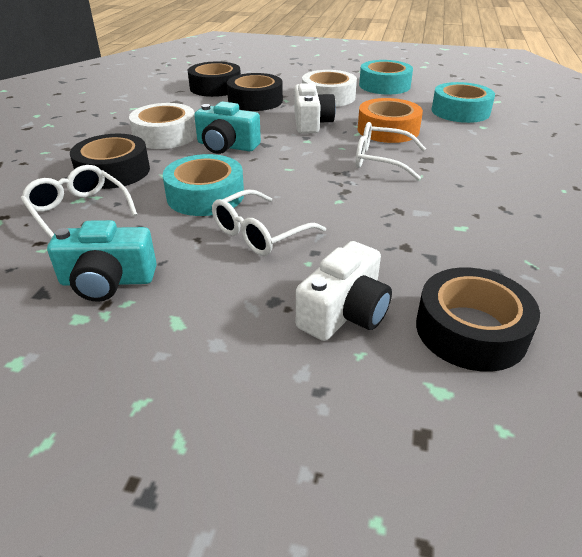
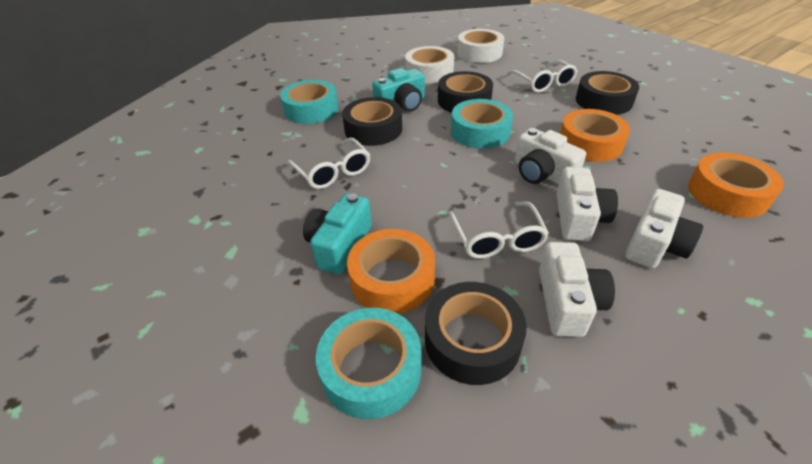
orange tape: [358,98,423,143] = 1 -> [347,229,435,314] [560,109,630,162] [688,152,784,218] = 3
white camera: [294,83,336,134] [296,241,392,341] = 2 -> [515,128,586,185] [539,242,615,337] [556,167,618,241] [626,189,703,269] = 4

